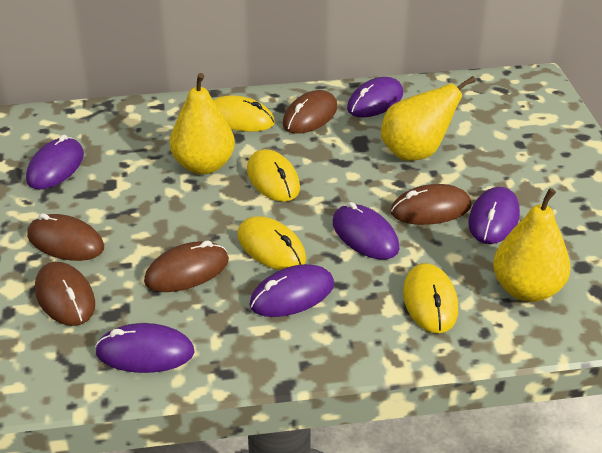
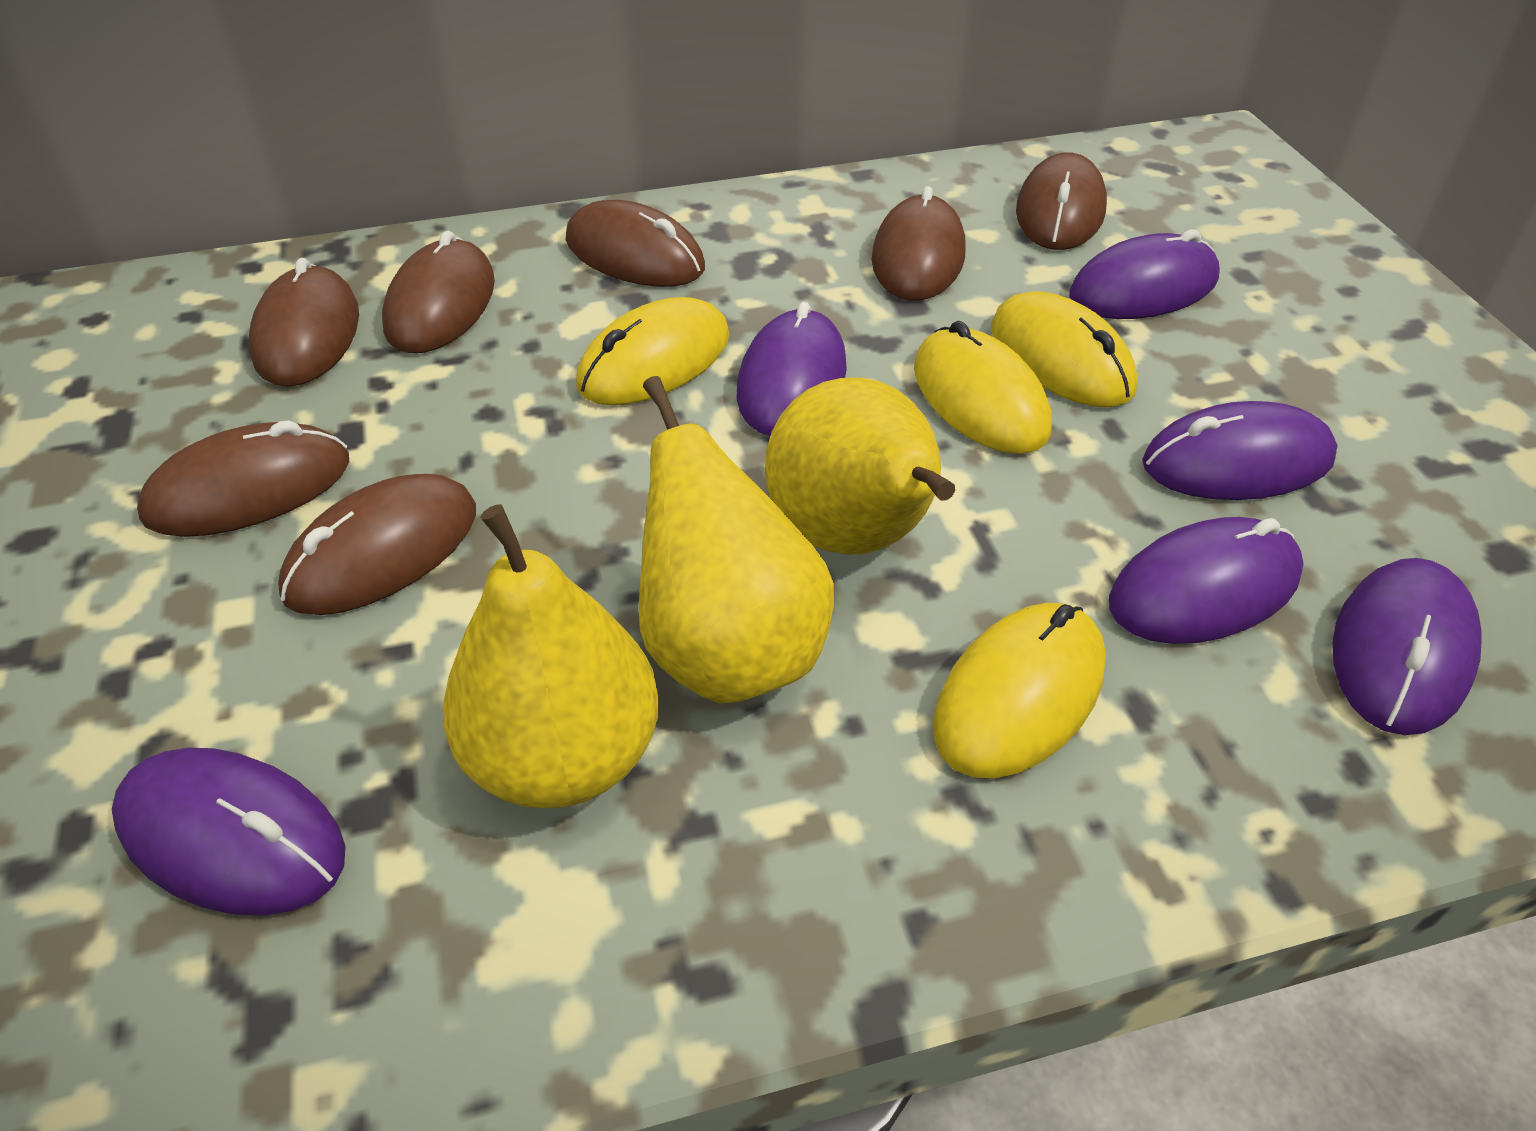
brown mouse: [27,213,104,261] [35,262,95,326] [144,241,229,292] [283,90,338,134] [391,184,472,225] = 5 -> [137,420,349,537] [249,258,359,387] [278,474,476,615] [382,231,495,353] [566,200,705,287] [872,186,965,300] [1016,152,1107,250] = 7

